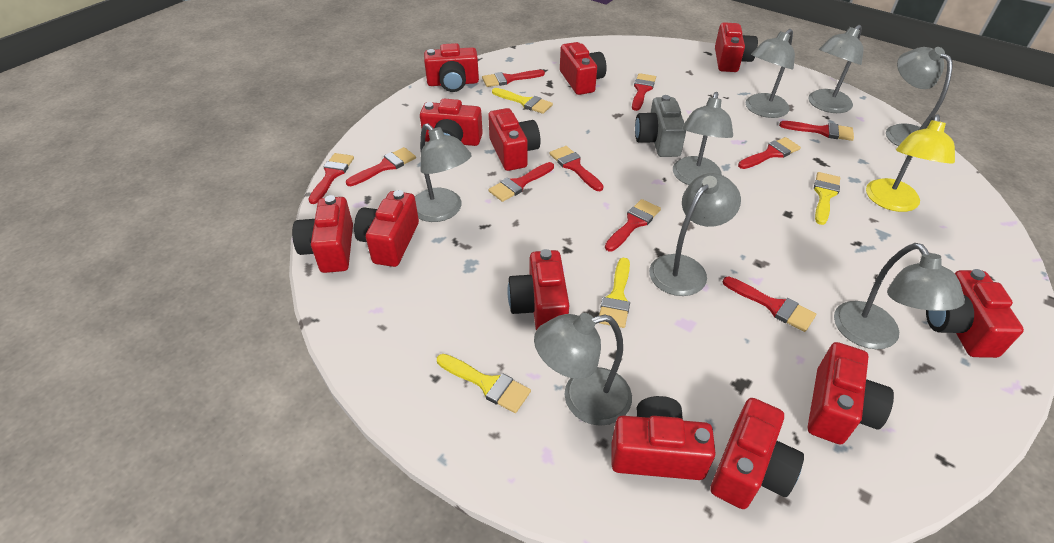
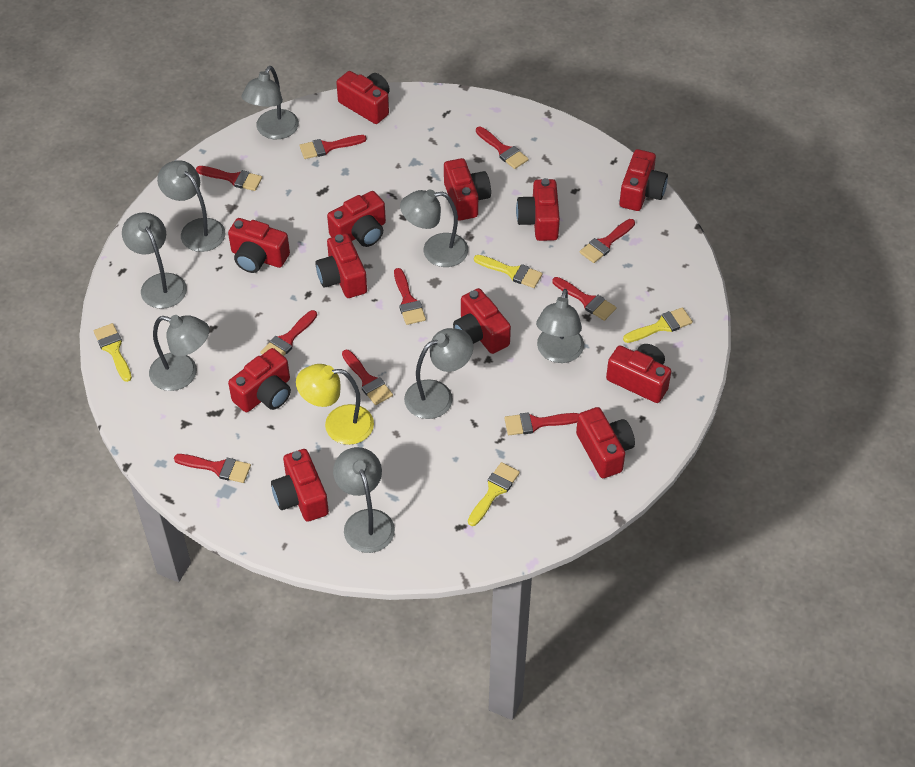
grey camera: [635,95,686,157] = 1 -> none = 0

